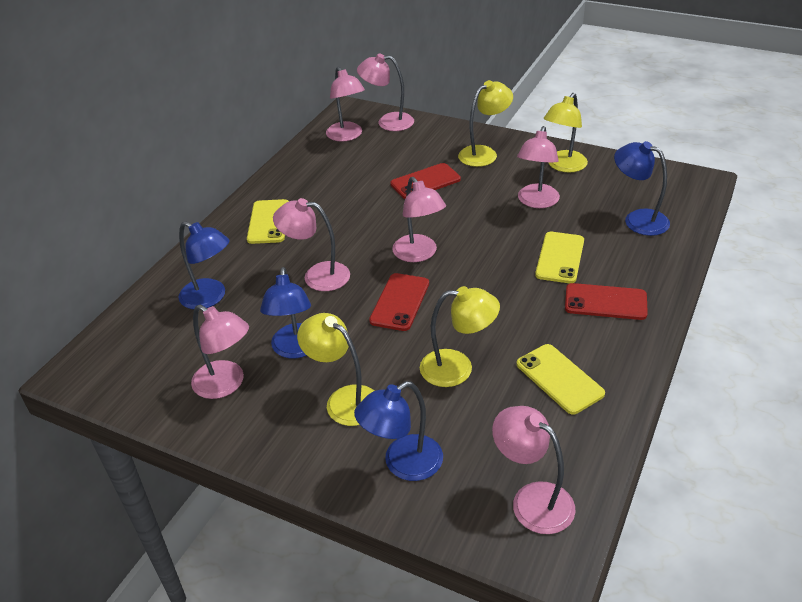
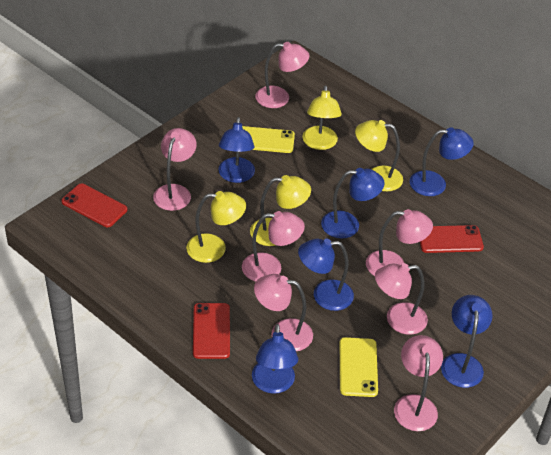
blue lamp: [179,221,230,309] [260,267,311,358] [354,381,443,481] [614,141,670,236] = 4 -> [218,117,255,183] [252,324,298,394] [298,238,354,311] [321,168,384,239] [410,127,474,196] [441,295,493,388] = 6
yellow phone: [247,199,289,244] [516,344,605,414] [535,232,584,284] = 3 -> [242,126,295,153] [340,337,378,397] = 2

